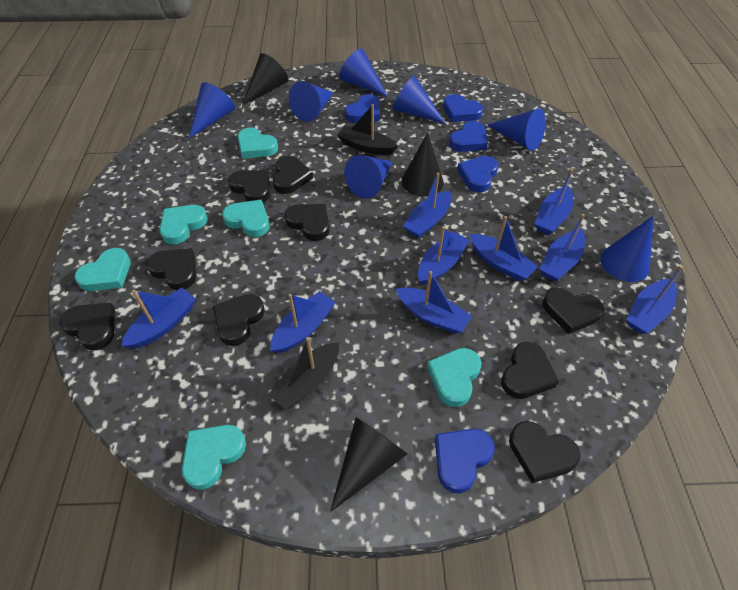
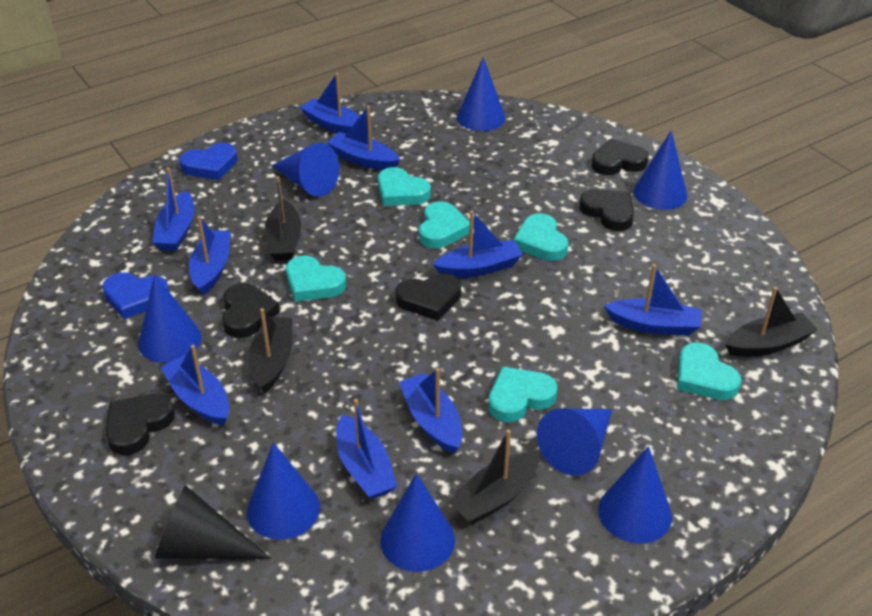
black boat: [268,337,339,410] [337,104,398,155] = 2 -> [249,308,292,394] [265,176,301,261] [448,430,540,524] [725,287,818,357] = 4
black cone: [242,53,288,105] [330,417,408,512] [401,132,444,196] = 3 -> [155,485,271,559] = 1
black heart: [60,303,115,350] [146,248,196,290] [213,294,265,346] [228,170,270,202] [273,156,313,194] [284,204,329,241] [501,342,559,399] [509,421,580,483] [542,288,604,334] = 9 -> [106,394,175,455] [222,283,280,338] [396,273,461,321] [579,189,634,231] [591,139,649,175] = 5
blue cone: [189,82,235,138] [289,81,333,122] [339,49,388,97] [344,155,392,199] [393,76,446,124] [487,108,546,151] [600,215,654,282] = 7 -> [138,274,202,363] [247,443,320,540] [271,143,339,197] [380,473,455,572] [457,57,506,131] [537,408,612,476] [598,446,672,544] [634,130,687,210] = 8
blue heart: [345,94,380,123] [435,429,495,494] [443,94,483,122] [449,121,488,152] [457,156,498,192] = 5 -> [102,272,170,319] [179,143,238,180] = 2

